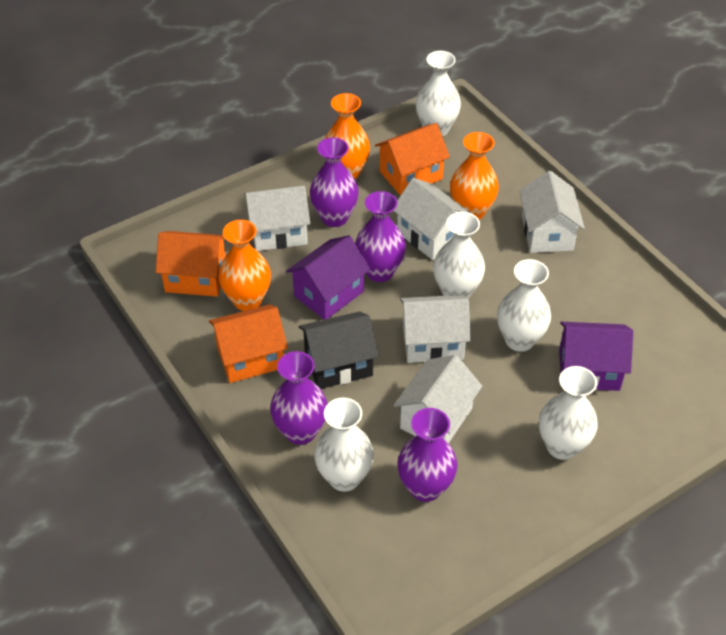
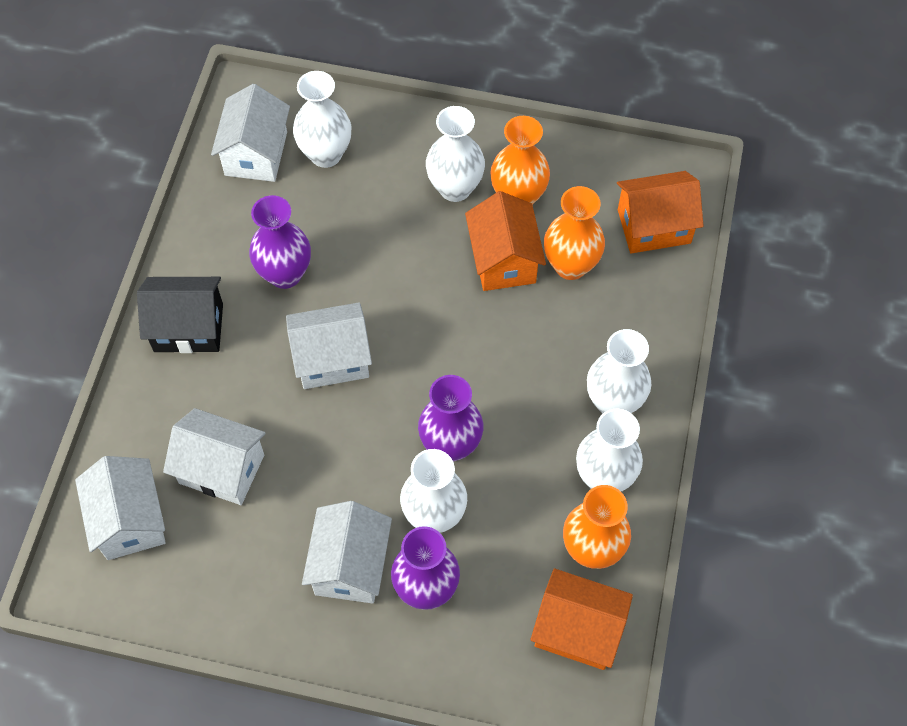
purple house: [286,235,371,320] [559,322,633,391] = 2 -> none = 0
purple vase: [270,351,327,445] [310,137,359,227] [355,191,406,282] [397,408,457,502] = 4 -> [249,195,311,289] [391,526,460,610] [418,375,483,461] = 3

